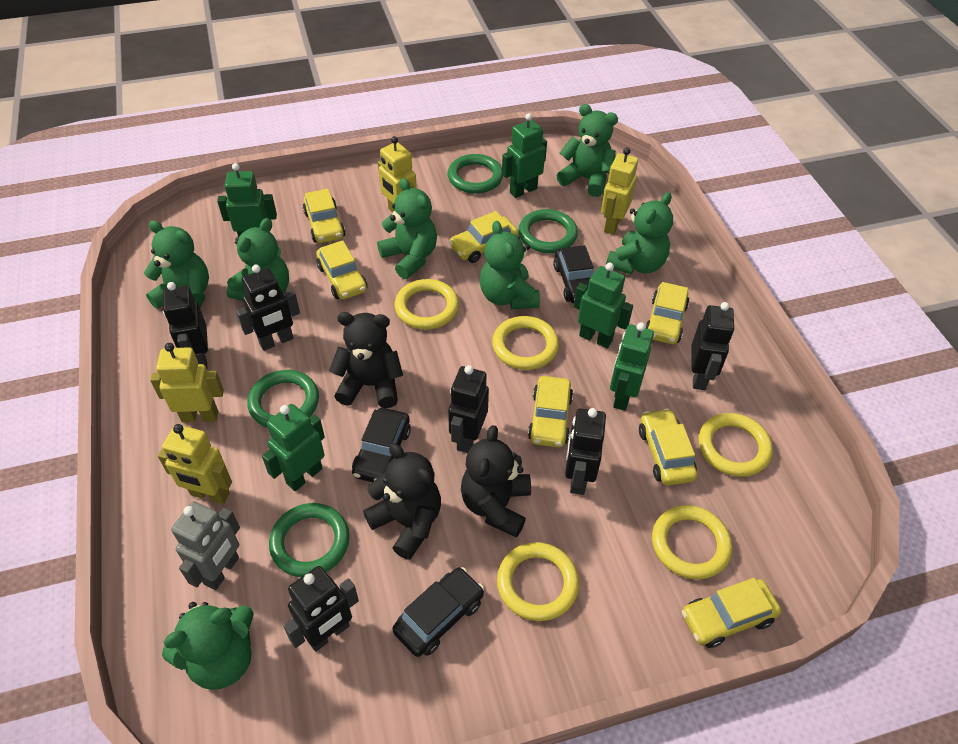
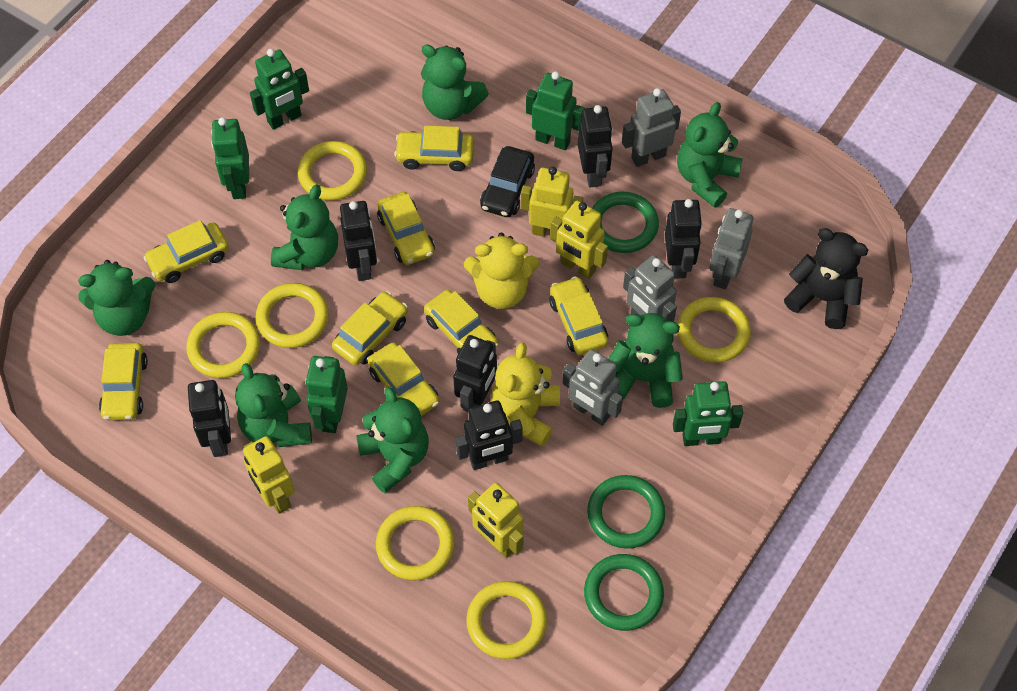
black car: [352,408,411,482] [392,567,484,657] [553,245,594,303] = 3 -> [480,146,535,217] = 1
black teddy bear: [329,312,403,408] [363,443,441,560] [461,425,531,538] = 3 -> [784,228,869,329] = 1
green ring: [247,370,319,428] [269,503,350,577] [448,154,503,193] [518,209,578,253] = 4 -> [584,554,664,631] [587,475,665,549] [592,192,659,253] = 3
grey robot: [171,501,240,590] = 1 -> [563,349,623,426] [622,88,681,167] [623,255,677,322] [710,208,753,289] = 4
yellow car: [303,189,345,243] [316,240,367,300] [449,211,519,263] [528,376,573,448] [639,408,697,486] [645,282,690,344] [682,578,781,648] = 7 -> [99,343,148,420] [143,220,229,283] [332,291,408,365] [368,342,439,416] [377,192,435,265] [394,126,474,171] [424,290,498,354] [549,276,608,355] = 8
yellow ring: [395,279,459,329] [492,316,559,370] [497,542,579,621] [652,505,732,579] [698,413,773,477] = 5 -> [186,312,260,378] [256,283,329,348] [298,141,367,201] [376,506,454,581] [466,581,547,659] [678,297,751,363] = 6
yellow teddy bear: none = 0 -> [464,233,539,309] [491,342,560,447] = 2

